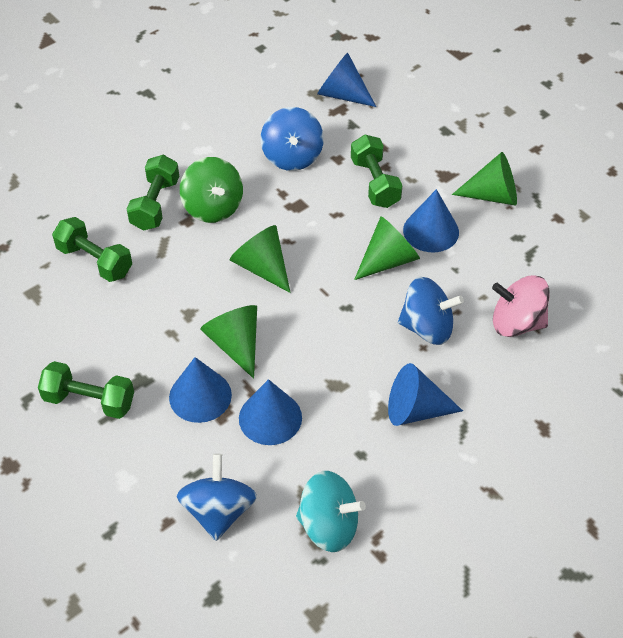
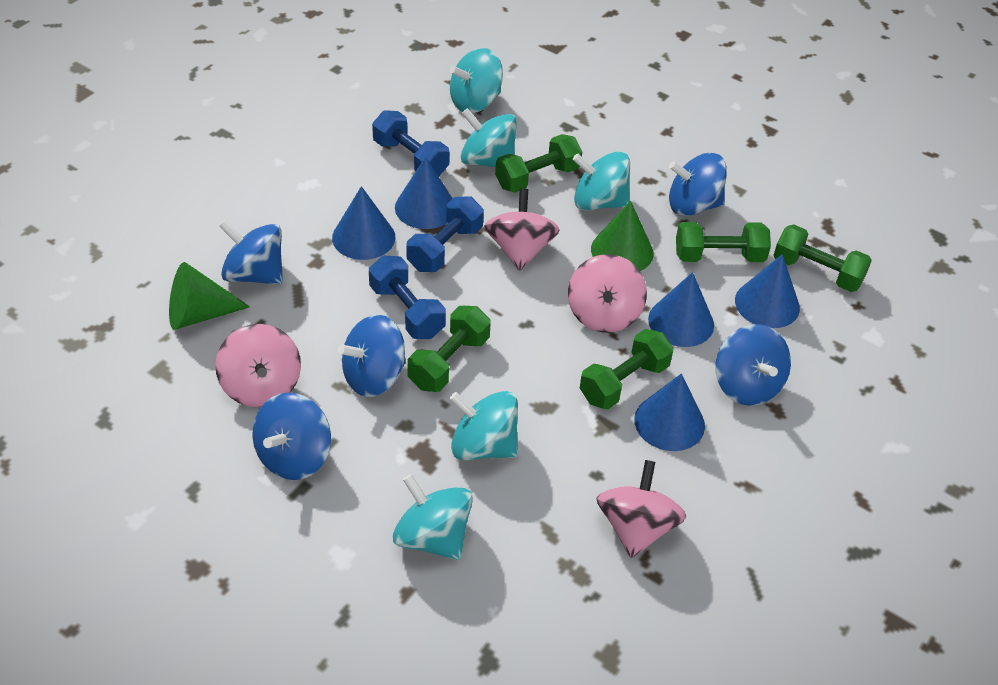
blue dumbbell: none = 0 -> [369,256,446,339] [372,110,449,176] [406,196,484,272] = 3
blue spinning top: [176,454,257,541] [261,107,324,171] [398,277,464,345] = 3 -> [219,220,283,285] [253,392,331,480] [338,315,406,397] [669,153,727,216] [715,324,791,406] = 5
green cone: [200,305,257,379] [230,225,291,293] [354,216,420,280] [452,152,517,206] = 4 -> [169,262,250,330] [591,201,654,271] = 2
green dumbbell: [38,361,134,419] [52,217,132,282] [127,155,179,231] [351,135,403,208] = 4 -> [407,306,491,392] [495,134,582,193] [580,329,674,409] [676,222,771,262] [773,225,872,292] = 5
green spinning top: [180,157,243,223] = 1 -> none = 0
pink spinning top: [492,275,550,337] = 1 -> [215,324,301,407] [484,188,560,271] [568,254,647,333] [597,460,686,558] = 4
turquoise spinning top: [296,471,366,552] = 1 -> [393,474,473,560] [449,48,503,113] [449,391,518,460] [461,108,517,167] [573,151,630,211] = 5

